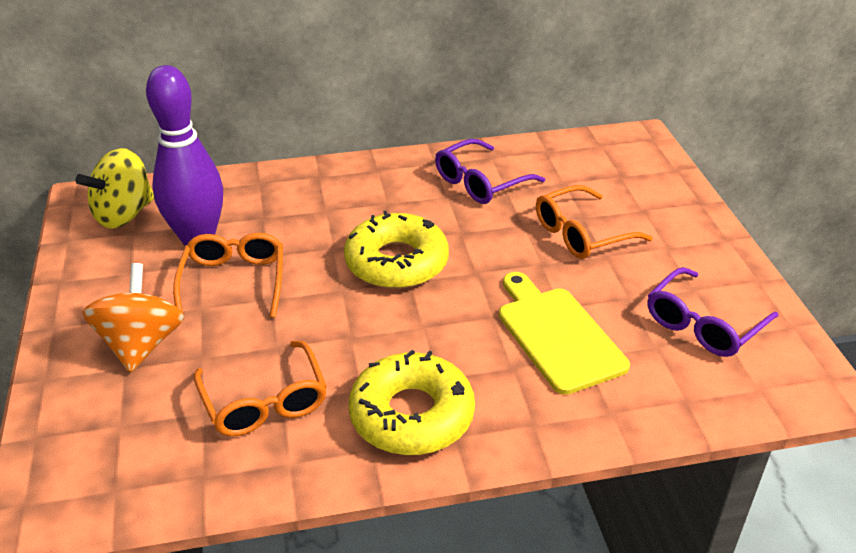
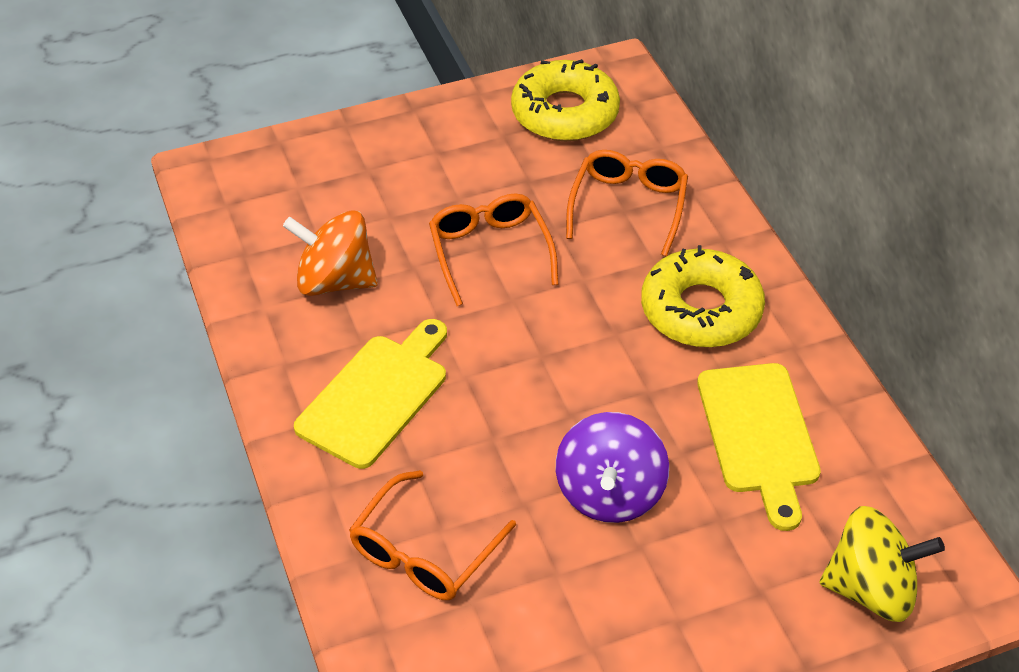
purple bowling pin: [146,65,223,246] = 1 -> none = 0
purple glasses: [435,139,545,204] [647,267,778,357] = 2 -> none = 0
purple spinning top: none = 0 -> [556,412,669,523] = 1
yellow cutting board: [499,272,630,395] = 1 -> [294,319,447,469] [697,363,821,531] = 2

